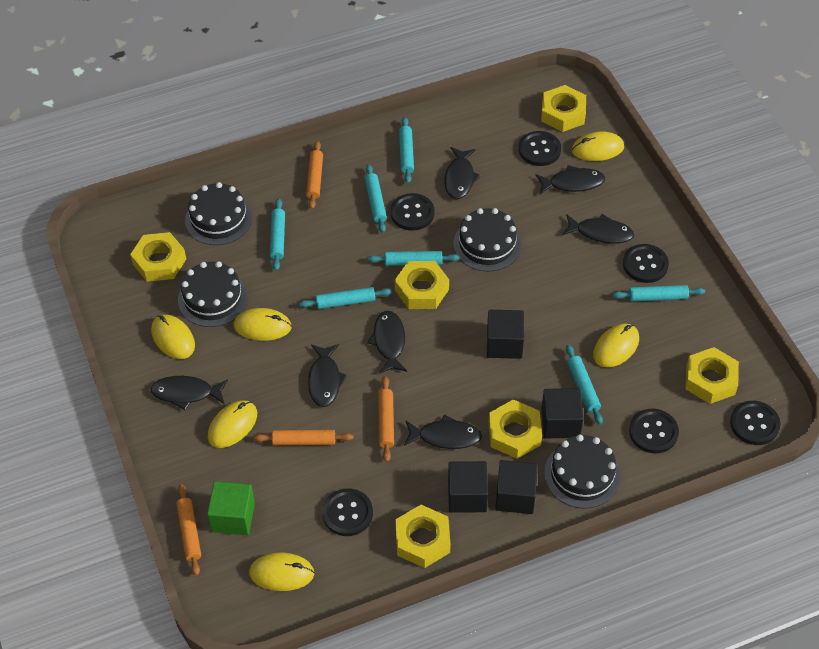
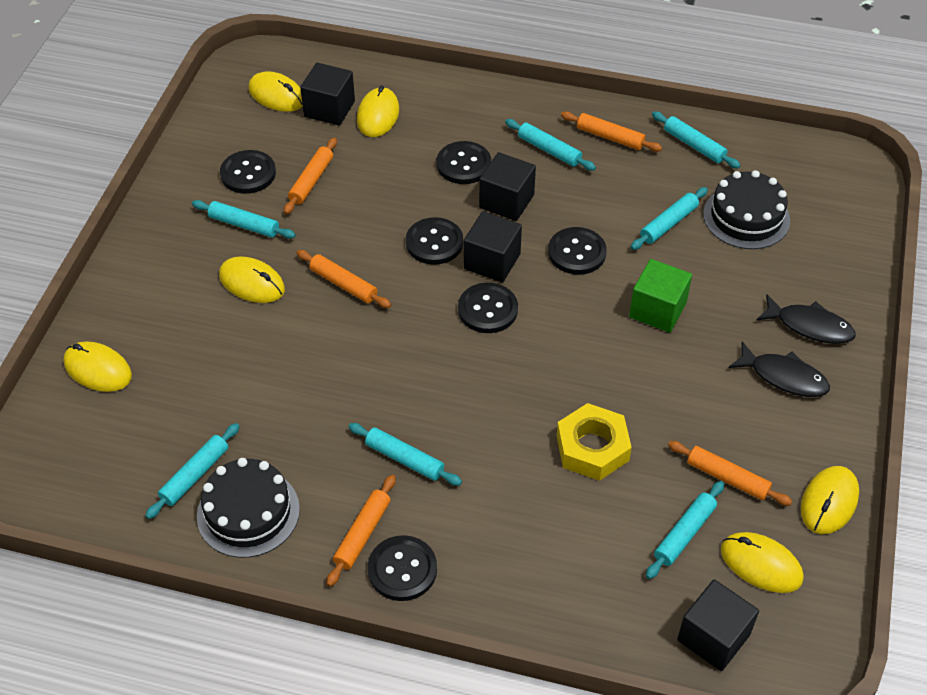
black cake: [178,261,248,327] [185,182,252,245] [453,208,521,272] [544,434,620,508] = 4 -> [197,458,300,558] [703,170,790,249] = 2
black fish: [150,376,228,410] [308,344,347,407] [367,311,407,374] [404,414,482,449] [445,147,481,199] [535,165,605,194] [562,214,634,244] = 7 -> [728,341,830,397] [756,294,856,344] = 2
orange rolling pin: [176,484,201,576] [254,430,353,445] [306,141,323,209] [378,376,394,462] = 4 -> [284,138,337,214] [297,250,391,308] [327,474,396,587] [561,112,662,152] [668,441,792,506] = 5
yellow nut: [130,232,186,282] [395,261,449,309] [395,505,451,568] [489,399,542,459] [541,85,586,132] [685,347,739,404] = 6 -> [556,403,632,481] = 1

